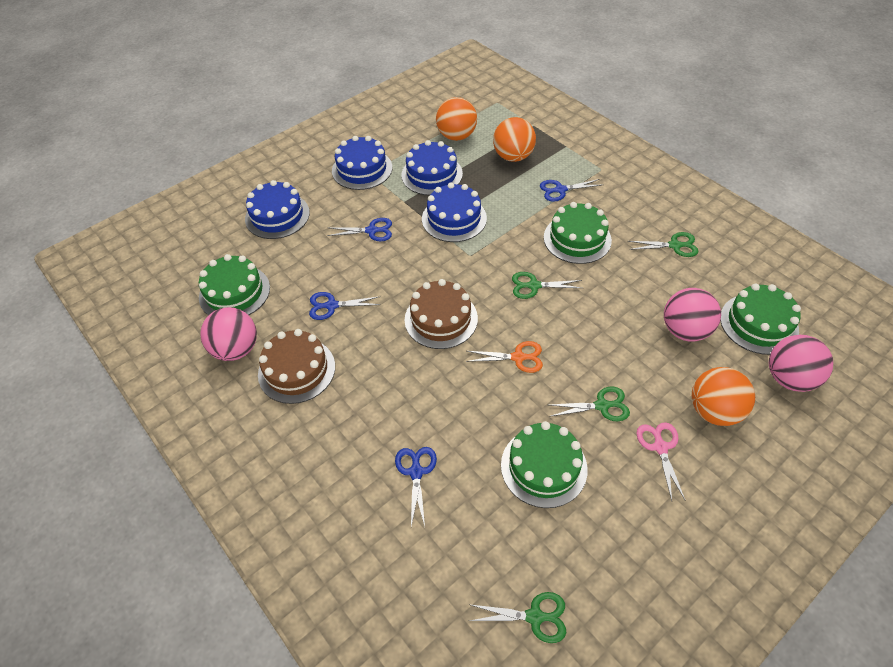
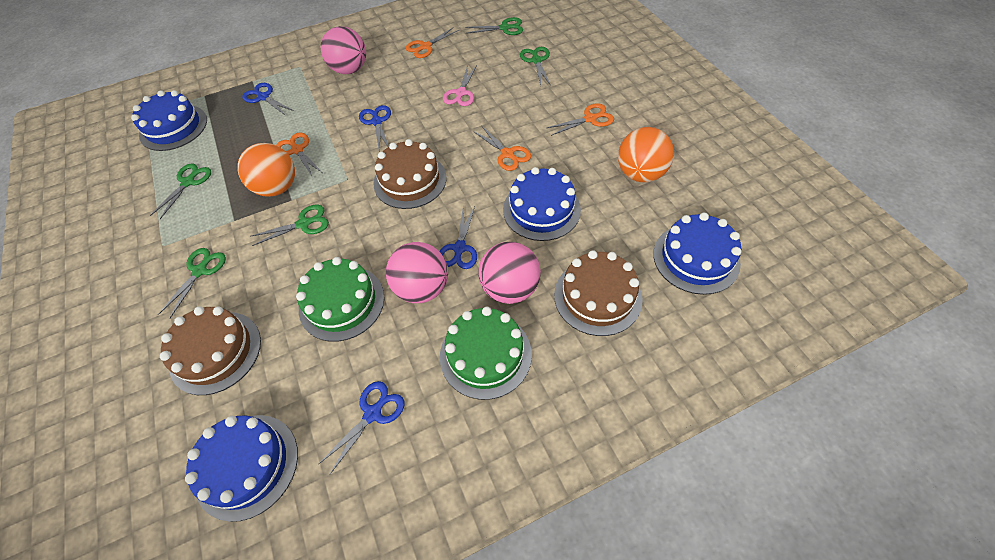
brown cake: [258,329,335,404] [404,279,478,349] = 2 -> [160,306,261,395] [373,139,447,209] [554,250,643,336] = 3
green cake: [199,254,270,315] [501,421,588,508] [544,202,612,264] [720,283,801,355] = 4 -> [296,257,385,342] [440,307,532,400] = 2
green scissors: [469,592,566,643] [512,272,582,299] [549,387,630,421] [628,232,699,257] = 4 -> [150,163,211,219] [158,248,226,319] [250,204,329,246] [465,17,523,35] [520,47,551,86] = 5
orange ball: [436,97,477,141] [493,117,536,162] [692,367,755,426] = 3 -> [237,143,295,197] [618,127,674,182] = 2
orange scissors: [466,341,543,373] = 1 -> [277,132,323,178] [406,27,459,58] [473,125,531,171] [547,103,614,136] = 4

